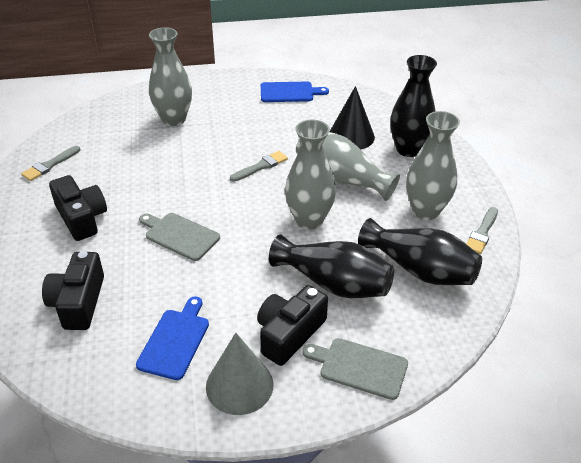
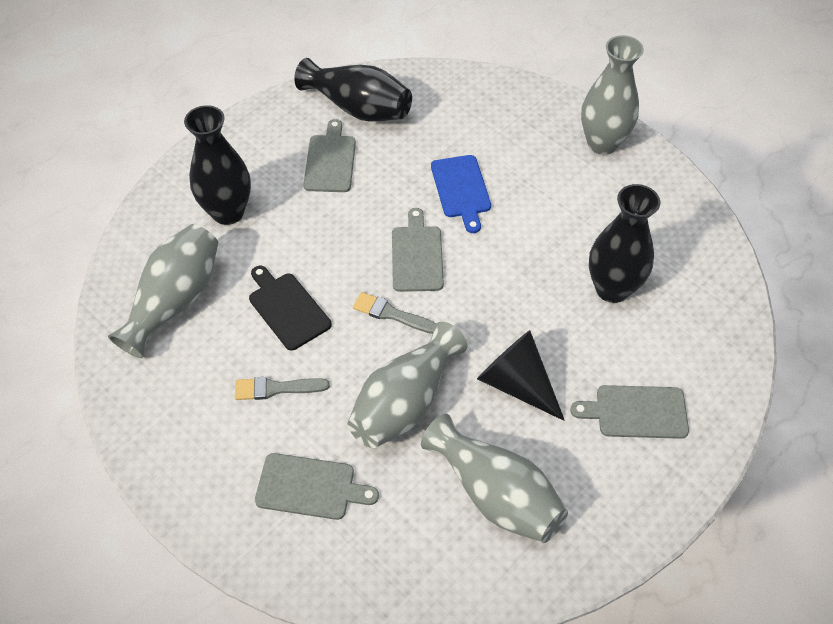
black camera: [42,251,104,330] [49,175,107,241] [257,285,328,366] = 3 -> none = 0
black cutting board: none = 0 -> [249,266,332,351] = 1
blue cutting board: [136,296,209,380] [261,81,329,102] = 2 -> [431,155,491,233] = 1
grey brush: [21,146,80,181] [230,151,288,182] [466,207,498,254] = 3 -> [235,377,330,400] [353,292,436,334] = 2
grey cone: [206,333,273,415] = 1 -> none = 0
grey cutting board: [139,213,220,261] [302,338,408,400] = 2 -> [255,453,379,520] [303,119,356,192] [392,208,444,292] [570,385,689,439] = 4

